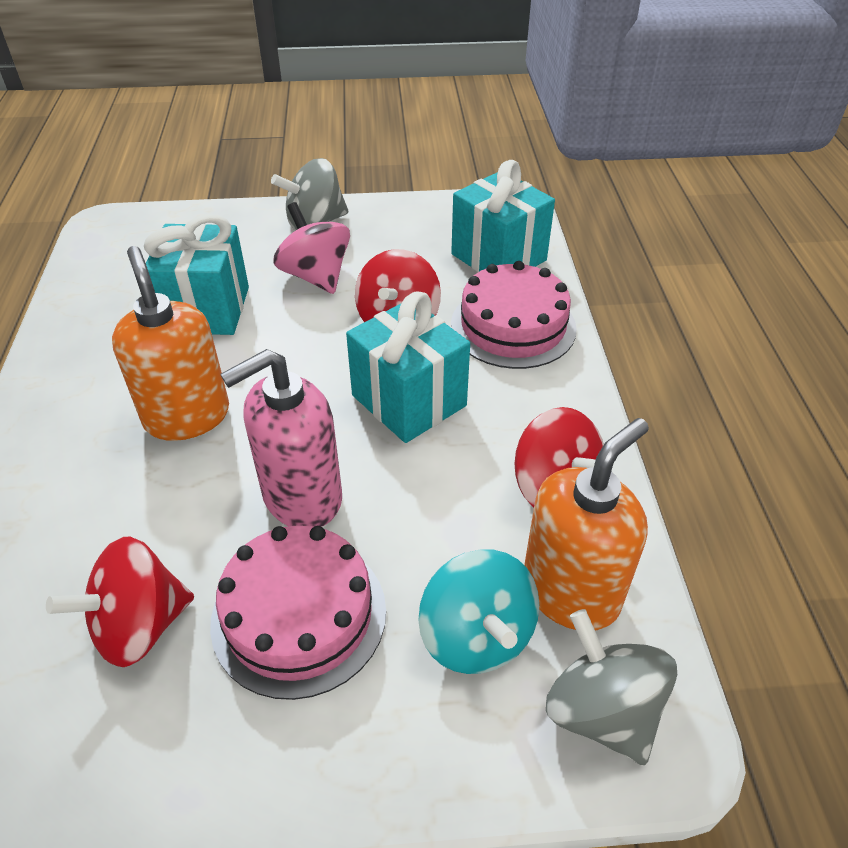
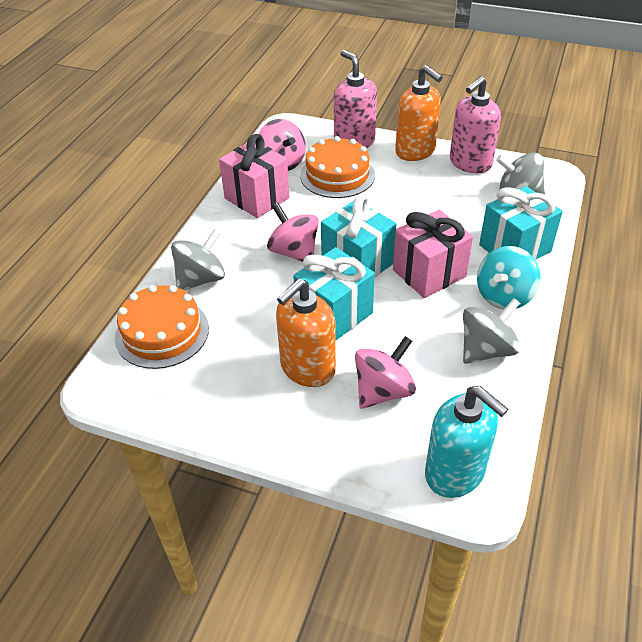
grey spinning top: [271,158,348,231] [546,609,677,765] = 2 -> [171,229,225,290] [463,298,520,364] [496,152,545,194] = 3
orange cake: none = 0 -> [115,285,209,369] [300,136,375,198] = 2
pink cake: [210,525,386,700] [451,261,577,369] = 2 -> none = 0
pink gift: none = 0 -> [219,134,289,218] [393,210,473,298] = 2
pink soap dispenser: [220,349,342,527] = 1 -> [334,50,377,148] [450,76,501,173] = 2
pink spinning top: [273,202,350,294] = 1 -> [259,119,306,171] [267,202,319,262] [355,336,416,409] = 3
red spinning top: [46,537,194,667] [355,249,441,322] [514,407,604,507] = 3 -> none = 0
turquoise soap dispenser: none = 0 -> [425,386,508,498] = 1

